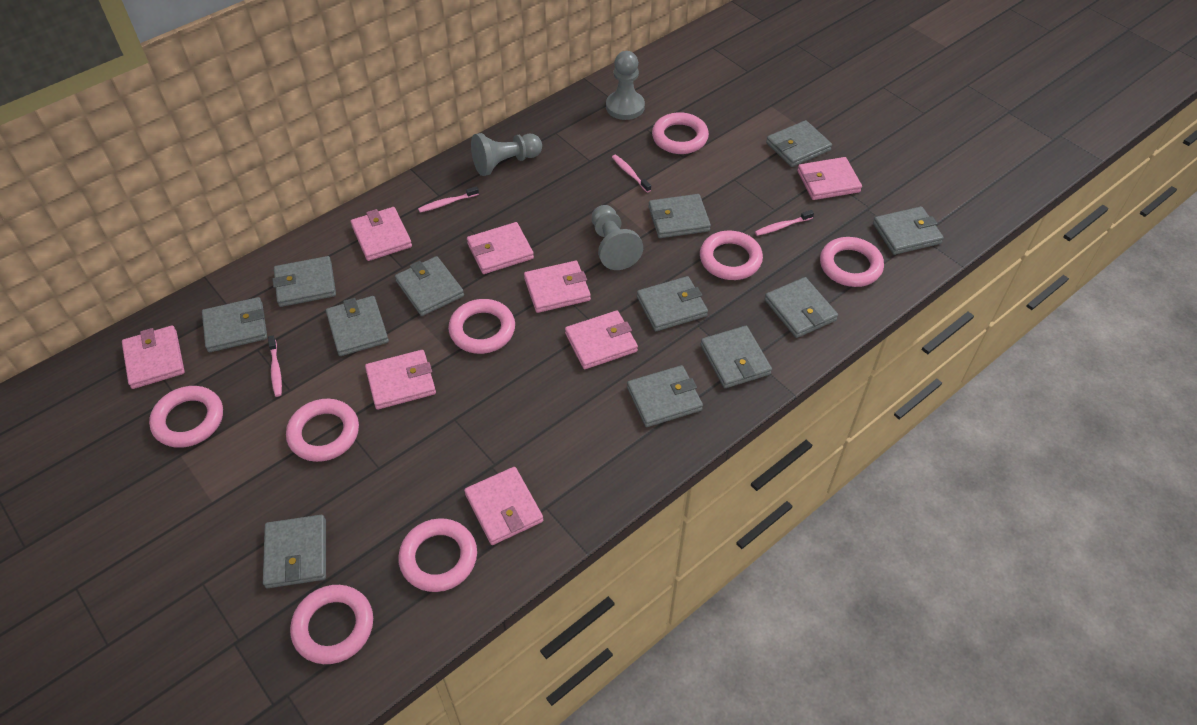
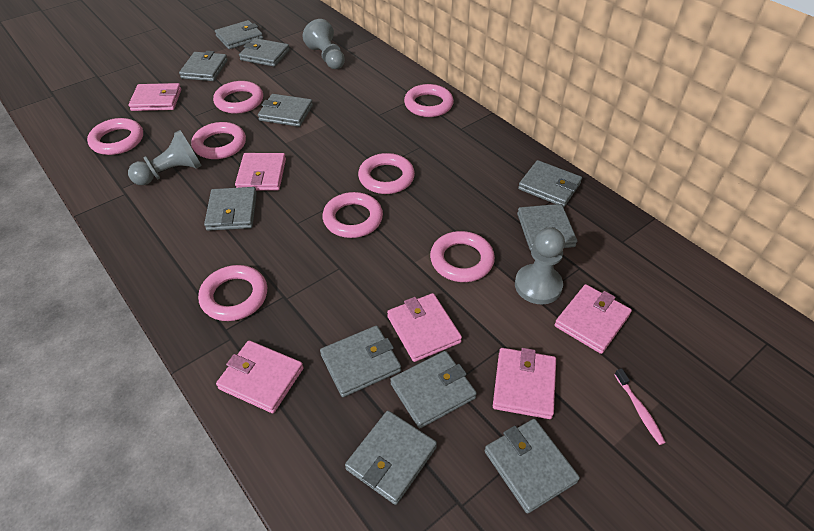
grey wallet: [202,297,267,352] [263,515,326,588] [272,256,336,307] [326,296,389,356] [395,256,464,316] [627,365,703,427] [637,276,708,331] [648,194,711,238] [701,326,772,388] [765,277,838,338] [766,120,832,167] [873,206,944,255] = 12 -> [179,51,228,81] [204,187,257,231] [215,20,263,49] [239,38,290,67] [258,94,313,127] [320,325,401,397] [345,410,437,505] [390,351,477,428] [484,419,580,514] [517,204,577,251] [518,160,582,207] = 11
pink toothbrush: [268,336,282,397] [418,186,479,212] [612,155,651,193] [755,210,814,236] = 4 -> [614,368,666,445] = 1
pink wallet: [122,325,185,389] [351,207,412,261] [365,350,436,410] [464,467,543,545] [467,222,534,274] [524,261,591,313] [565,310,638,369] [797,157,862,200] = 8 -> [128,83,181,111] [216,340,304,413] [235,153,286,191] [387,293,462,362] [493,348,556,419] [555,284,632,354] = 6

